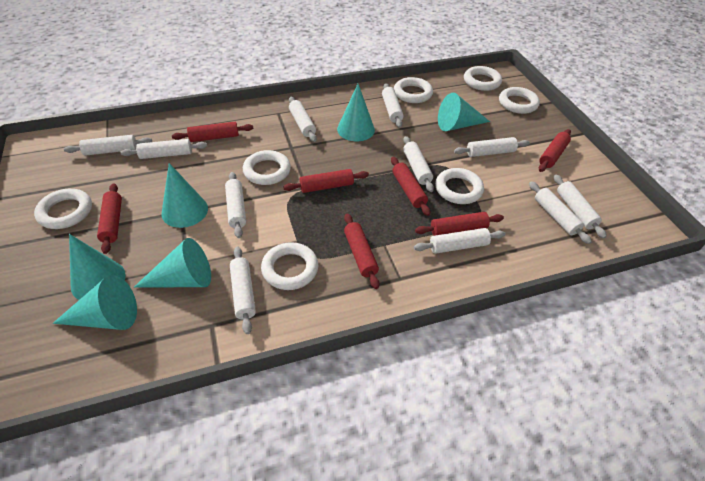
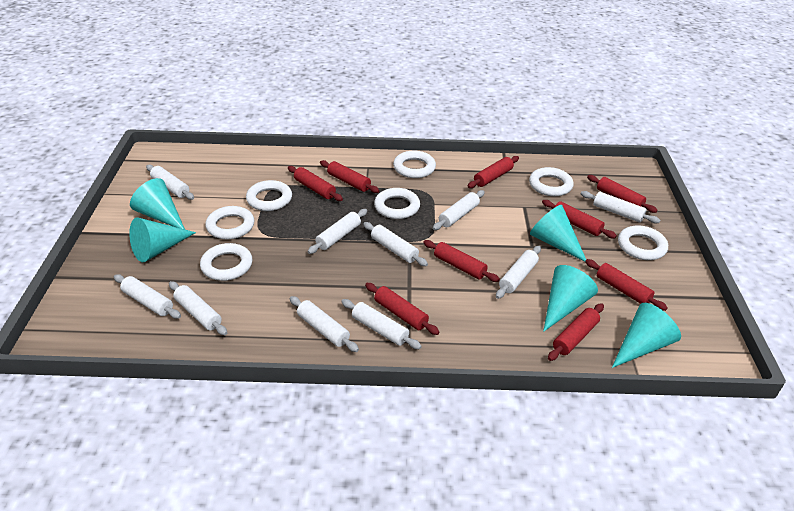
red rolling pin: [97,183,122,254] [172,122,253,142] [283,169,369,193] [344,213,379,289] [391,157,430,216] [415,212,504,236] [539,129,571,172] = 7 -> [288,166,343,201] [320,160,380,193] [365,283,440,335] [423,240,500,282] [468,156,519,188] [542,200,617,238] [548,303,604,361] [585,259,668,311] [587,175,658,213] = 9
turquoise cone: [53,275,137,330] [69,234,126,300] [134,238,211,287] [162,163,208,228] [337,84,375,141] [438,93,490,131] = 6 -> [129,217,196,262] [130,178,185,229] [530,205,586,262] [543,265,598,332] [612,303,681,368] = 5
white rolling pin: [64,135,152,156] [120,139,207,159] [225,172,246,238] [230,247,256,334] [289,97,317,142] [382,83,404,128] [403,136,434,192] [414,228,505,254] [454,137,530,157] [529,181,592,244] [554,175,607,239] = 11 -> [114,274,181,319] [146,164,194,200] [169,281,227,335] [290,296,359,352] [308,209,367,254] [341,299,422,349] [363,222,428,266] [433,190,485,230] [496,246,541,299] [581,191,660,224] = 10

